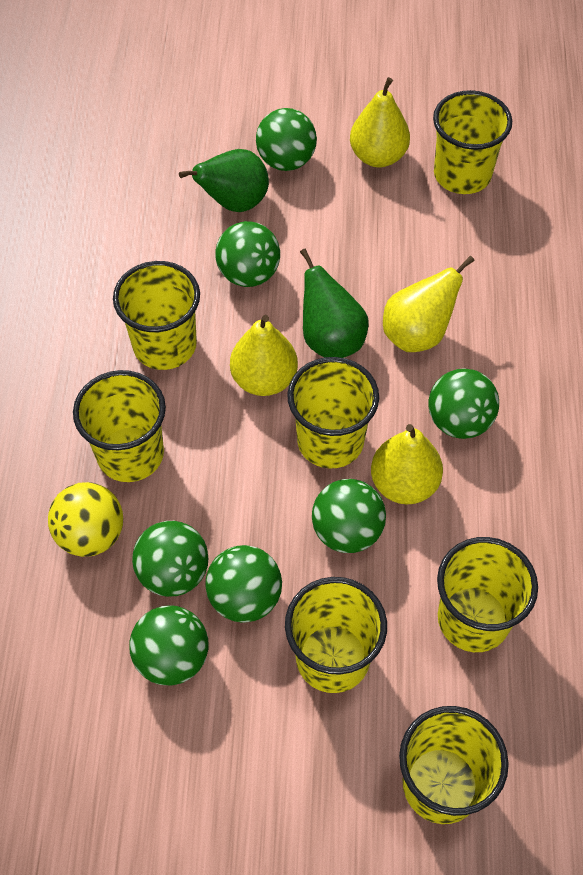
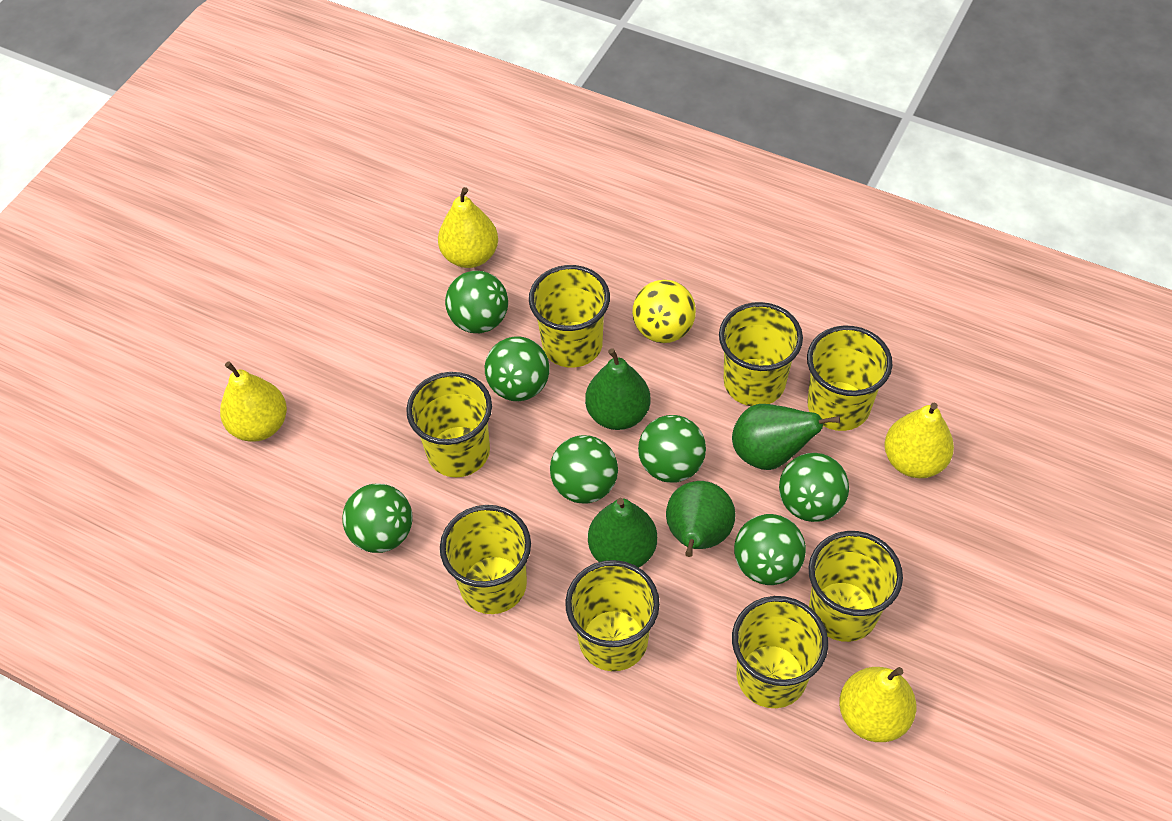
green pear: [179,149,269,212] [300,249,369,358] = 2 -> [585,348,650,430] [588,498,657,568] [666,481,736,557] [732,404,840,470] = 4
yellow cup: [73,370,166,482] [113,261,200,370] [285,577,387,693] [287,357,379,469] [399,706,509,824] [433,90,512,194] [437,537,538,652] = 7 -> [406,372,492,477] [440,505,531,614] [529,265,610,368] [565,560,660,671] [719,302,803,406] [732,596,828,708] [807,325,893,431] [808,531,903,642] = 8

